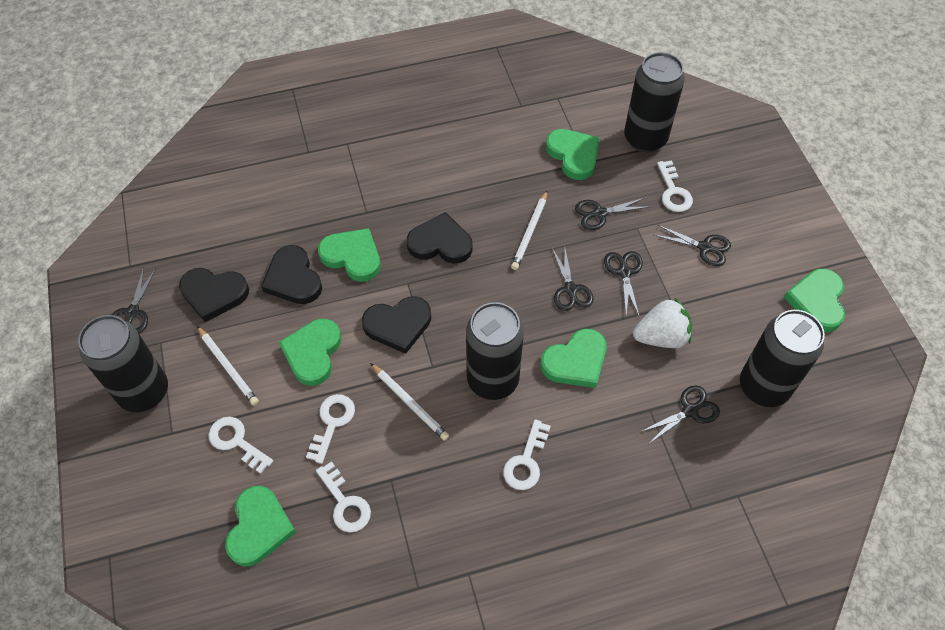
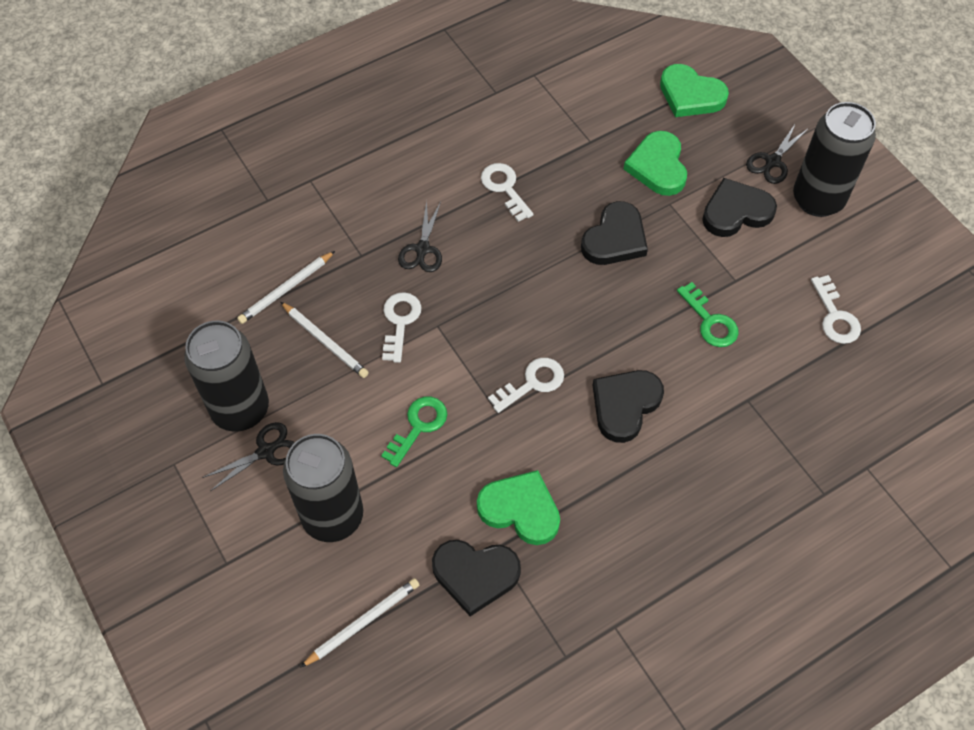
black can: [78,315,168,412] [466,302,524,400] [624,52,685,152] [740,310,825,407] = 4 -> [184,321,269,432] [283,434,363,542] [793,102,876,217] = 3
black scissors: [111,267,156,334] [552,245,594,311] [575,197,648,230] [604,251,643,315] [640,385,720,443] [654,225,731,266] = 6 -> [202,422,295,491] [398,201,442,272] [746,123,808,184] = 3
green heart: [225,486,296,567] [279,319,341,386] [318,228,381,282] [541,329,607,388] [546,129,599,180] [784,269,845,332] = 6 -> [477,470,560,545] [624,131,687,196] [660,64,729,117] = 3
green key: none = 0 -> [381,397,447,467] [677,282,739,347] = 2
white key: [209,417,273,474] [306,394,355,464] [316,461,371,532] [503,419,551,490] [657,160,693,212] = 5 -> [382,292,421,363] [481,163,534,222] [488,358,564,413] [811,275,861,344] = 4
white strawberry: [633,298,692,348] = 1 -> none = 0

